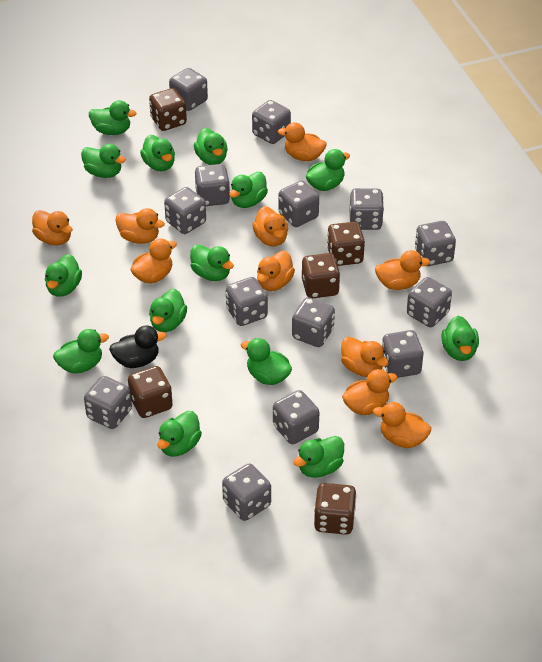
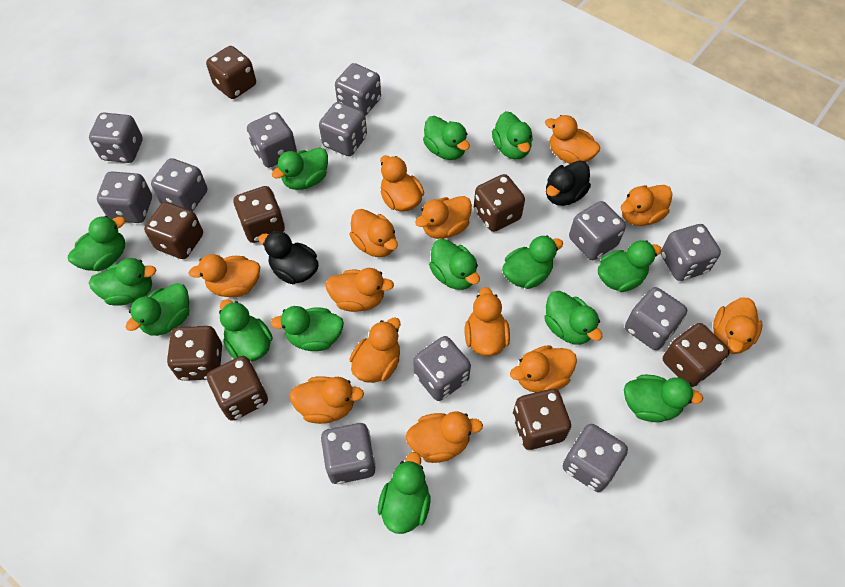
black duck: [109,325,167,368] = 1 -> [258,231,318,284] [546,161,591,206] = 2
brown dice: [128,366,173,418] [149,88,187,131] [302,253,340,298] [314,483,357,535] [327,222,365,266] = 5 -> [144,202,203,259] [167,326,222,381] [206,46,256,99] [207,356,268,421] [234,186,285,243] [474,174,525,232] [513,389,571,450] [663,323,730,387] = 8
grey dice: [84,376,132,429] [164,187,206,234] [169,68,208,111] [195,164,230,206] [222,464,271,521] [226,277,268,326] [252,100,291,144] [273,390,319,444] [278,181,319,227] [292,297,335,347] [349,188,384,230] [382,330,423,378] [407,277,452,327] [415,221,456,266] = 14 -> [89,113,143,163] [97,171,152,223] [151,158,207,212] [247,112,297,168] [319,102,367,156] [321,423,376,484] [335,63,381,116] [413,336,471,401] [563,424,628,492] [569,201,626,260] [625,287,687,350] [661,224,721,281] = 12
orange duck: [32,210,72,246] [115,208,165,244] [130,238,177,284] [252,206,288,247] [257,251,295,291] [278,122,327,161] [341,337,388,377] [342,369,397,415] [373,402,431,448] [375,250,430,290] = 10 -> [189,254,260,297] [289,376,364,424] [325,268,394,312] [349,209,398,257] [350,317,401,383] [380,155,424,212] [406,412,483,463] [415,196,472,239] [465,287,510,356] [510,345,577,393] [545,115,600,164] [621,185,672,226] [713,298,762,354] = 13

